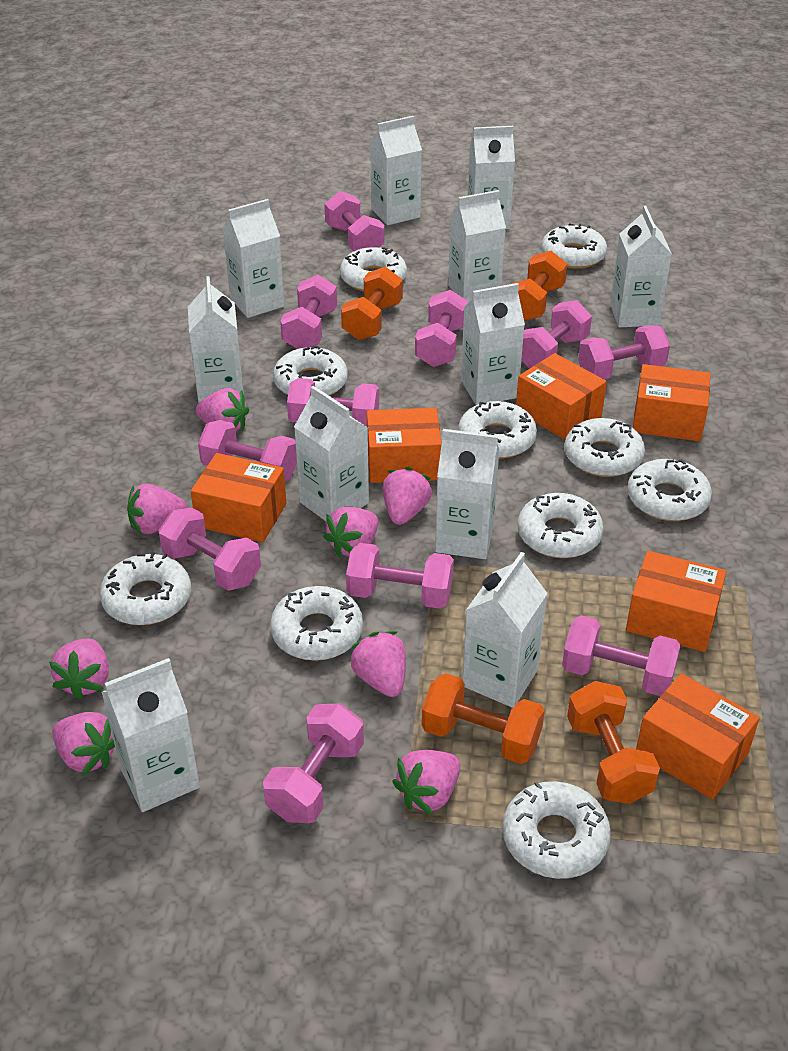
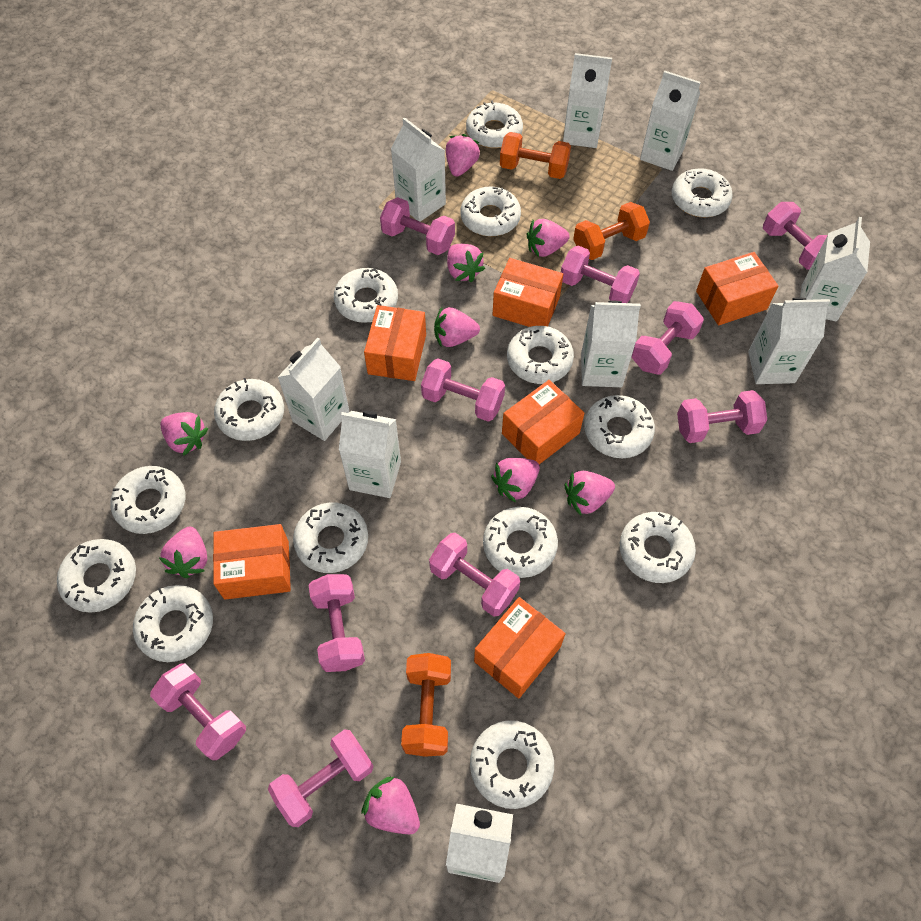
orange dumbbell: [341,267,403,340] [422,673,545,764] [512,251,567,321] [567,681,660,804] = 4 -> [401,653,451,757] [500,132,571,179] [573,202,650,260] = 3
pink dumbbell: [158,508,261,591] [198,420,297,481] [263,704,364,823] [280,275,337,349] [287,378,379,427] [324,191,385,251] [346,543,454,609] [415,290,469,367] [522,300,592,369] [562,615,681,696] [578,325,670,379] = 11 -> [150,663,246,760] [268,730,373,827] [309,574,365,672] [380,197,455,255] [421,358,505,422] [429,533,520,617] [561,246,640,303] [632,301,704,375] [677,390,767,443] [763,202,827,270] = 10
pink strawberry: [49,638,109,700] [52,712,115,775] [127,484,187,534] [196,388,249,431] [323,507,378,558] [349,631,406,697] [383,467,432,525] [392,750,460,815] = 8 -> [159,527,207,578] [160,412,208,456] [362,776,420,834] [434,307,480,347] [446,134,480,177] [447,244,485,283] [491,458,540,503] [527,219,570,257] [564,471,615,516] = 9
white carton: [102,658,200,812] [188,276,244,404] [223,199,284,318] [294,386,369,522] [370,116,422,225] [435,429,499,559] [448,190,506,302] [461,283,525,405] [462,552,548,708] [468,126,515,229] [610,206,672,327] = 11 -> [278,338,350,441] [339,410,401,498] [391,117,446,222] [446,804,513,883] [563,53,612,148] [581,301,641,387] [640,71,701,171] [748,298,830,384] [800,217,870,321] = 9
white donut: [100,552,191,625] [270,586,363,661] [273,345,348,396] [340,247,407,292] [458,401,537,459] [502,781,611,879] [518,493,604,558] [541,224,607,269] [564,418,645,477] [627,459,712,521] = 10 -> [57,539,136,613] [110,466,185,534] [133,585,213,662] [214,378,284,441] [293,502,368,573] [334,268,398,323] [460,187,521,236] [466,100,523,148] [470,720,554,809] [483,507,558,578] [507,326,574,384] [584,395,655,458] [620,512,696,583] [672,168,733,217] = 14

